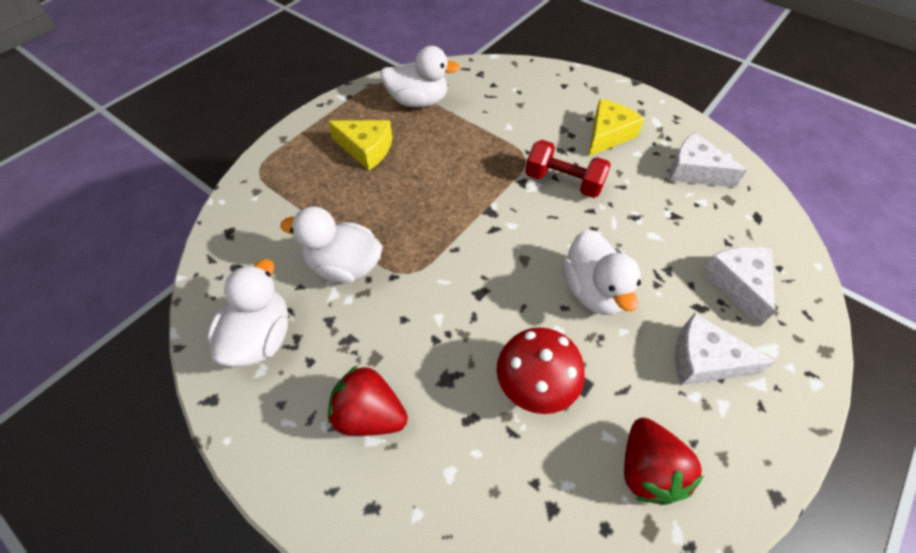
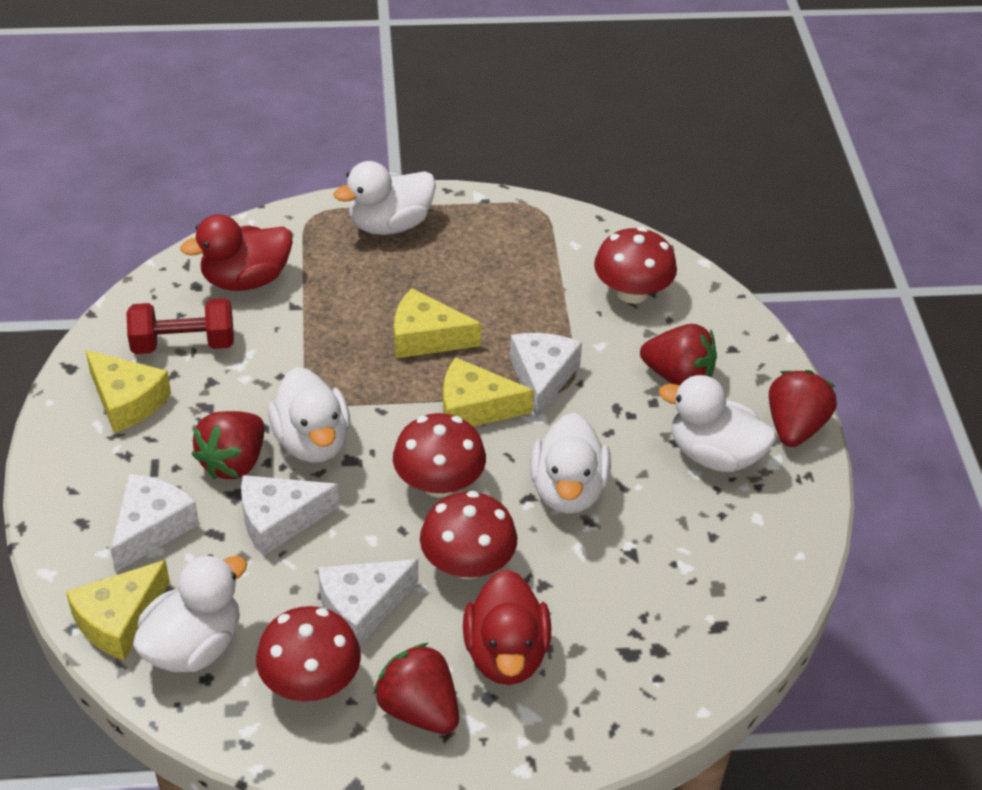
red duck: none = 0 -> [180,214,293,291] [463,569,551,685] = 2
red mushroom: [497,327,585,414] = 1 -> [256,606,361,702] [393,413,486,497] [420,491,517,579] [594,227,677,304] = 4
red strawberry: [328,365,408,436] [624,418,704,505] = 2 -> [192,411,264,480] [373,643,459,734] [640,324,717,385] [769,370,837,447] = 4
white cheese: [669,132,747,188] [675,313,776,385] [702,247,775,326] = 3 -> [111,474,199,572] [241,475,339,556] [318,559,418,646] [510,333,582,418] = 4
white duck: [207,259,288,367] [280,206,383,283] [380,46,460,107] [562,229,641,315] = 4 -> [133,554,247,672] [268,367,350,463] [334,161,436,235] [530,413,611,514] [659,375,776,472] = 5
yellow cheese: [328,120,392,170] [589,99,644,156] = 2 -> [66,560,170,661] [85,350,171,433] [394,288,481,358] [443,357,534,427] = 4

